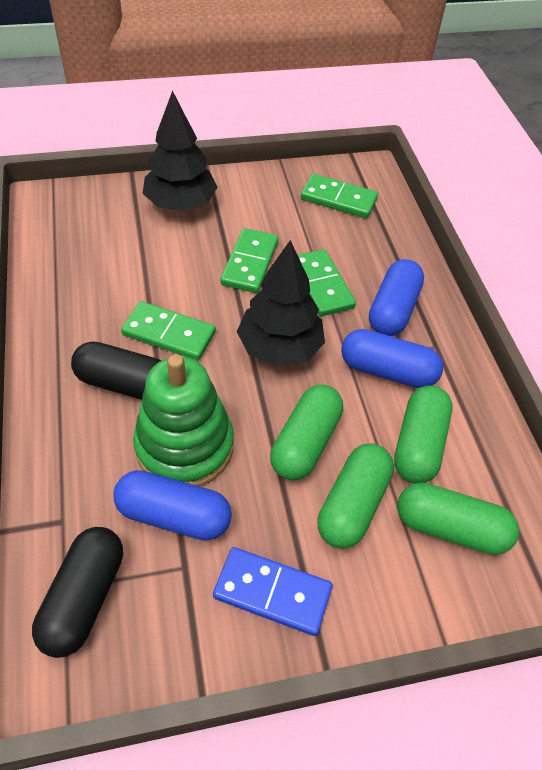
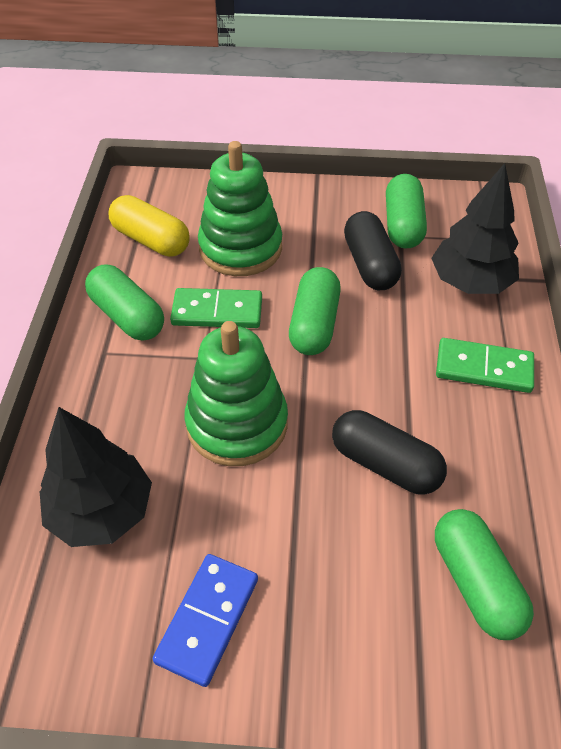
blue capsule: [113,470,232,541] [341,329,443,388] [369,259,424,336] = 3 -> none = 0
green domino: [121,301,216,360] [220,228,278,293] [298,249,356,317] [301,174,378,218] = 4 -> [170,288,262,328] [436,338,534,393] = 2
green stacking toy: [133,355,234,486] = 1 -> [184,321,288,466] [198,141,282,276] = 2
yellow capsule: none = 0 -> [109,195,190,257] = 1

